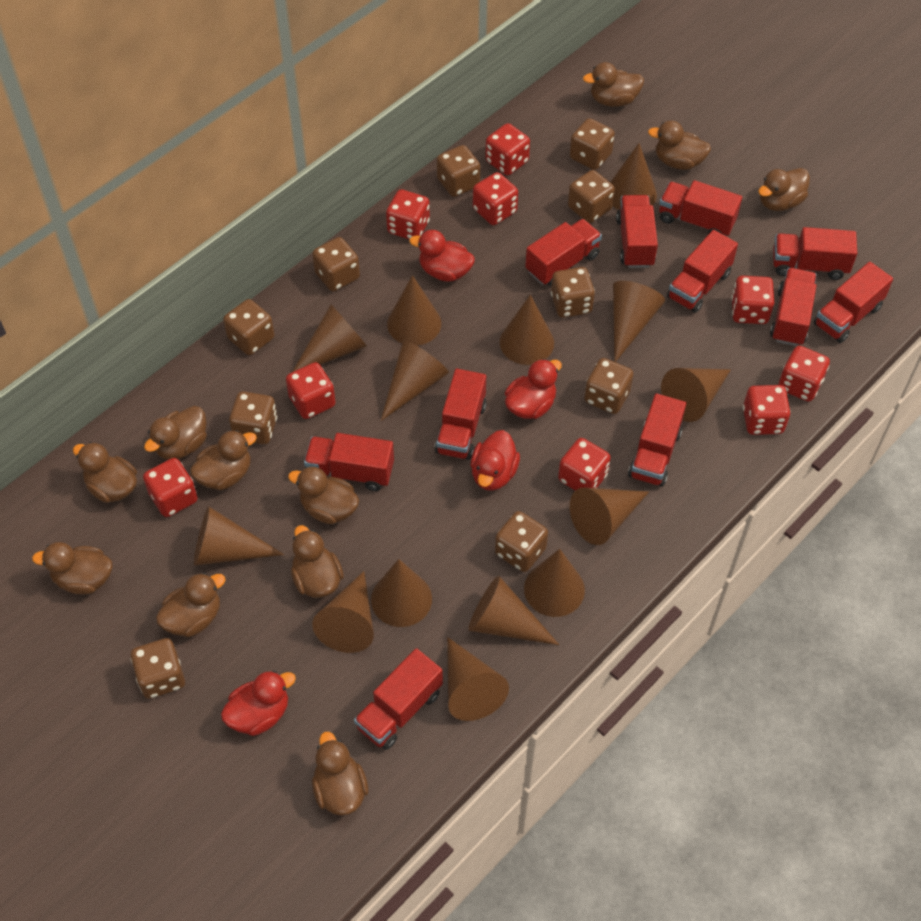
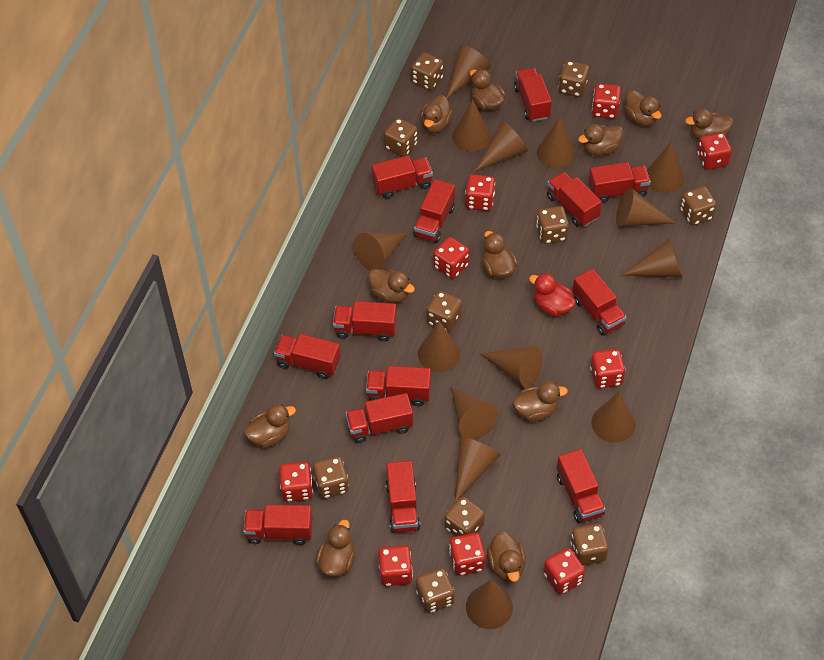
red duck: [221,671,296,736] [409,230,475,282] [470,430,520,491] [505,359,562,419] = 4 -> [529,273,576,316] = 1
red truck: [304,433,394,491] [354,648,443,750] [435,369,487,460] [525,219,602,287] [616,195,658,268] [628,394,686,487] [659,180,742,236] [667,230,738,313] [770,268,817,346] [773,227,857,280] [814,262,893,343] = 11 -> [243,505,313,545] [274,334,341,379] [333,301,397,341] [346,393,413,443] [366,366,431,406] [372,156,433,199] [386,461,420,533] [414,179,455,243] [514,68,552,121] [547,172,602,227] [557,449,605,523] [572,269,627,335] [588,162,651,203] = 13

